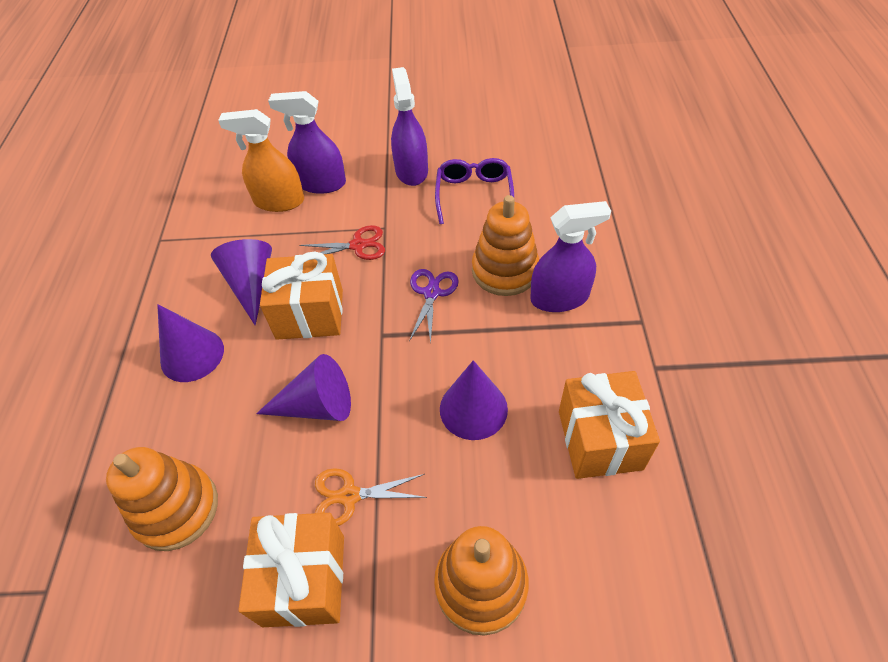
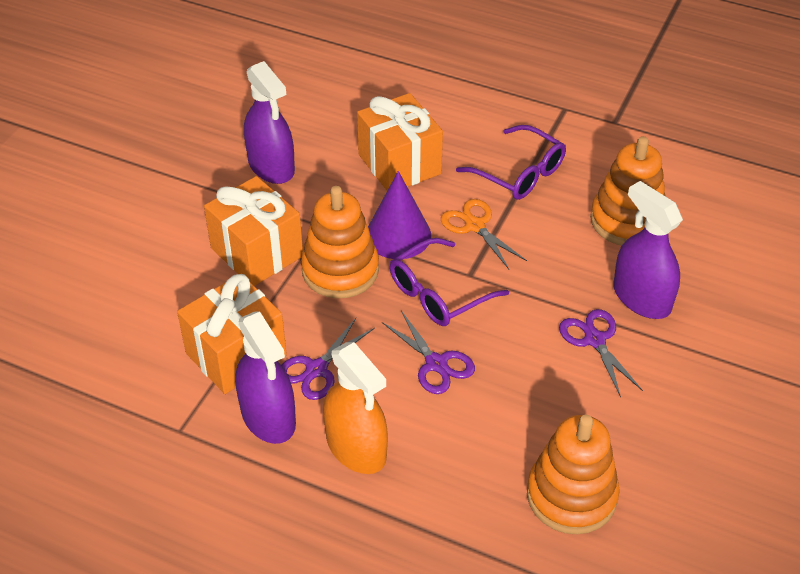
purple cone: [157,304,224,382] [211,239,272,325] [256,354,351,421] [440,360,508,440] = 4 -> [368,171,431,259] = 1
purple glasses: [435,158,514,224] = 1 -> [390,238,509,326] [456,125,566,200] = 2
purple scissors: [409,269,459,344] = 1 -> [281,318,375,400] [382,311,475,394] [559,309,643,397] = 3
red scissors: [299,225,385,260] = 1 -> none = 0

